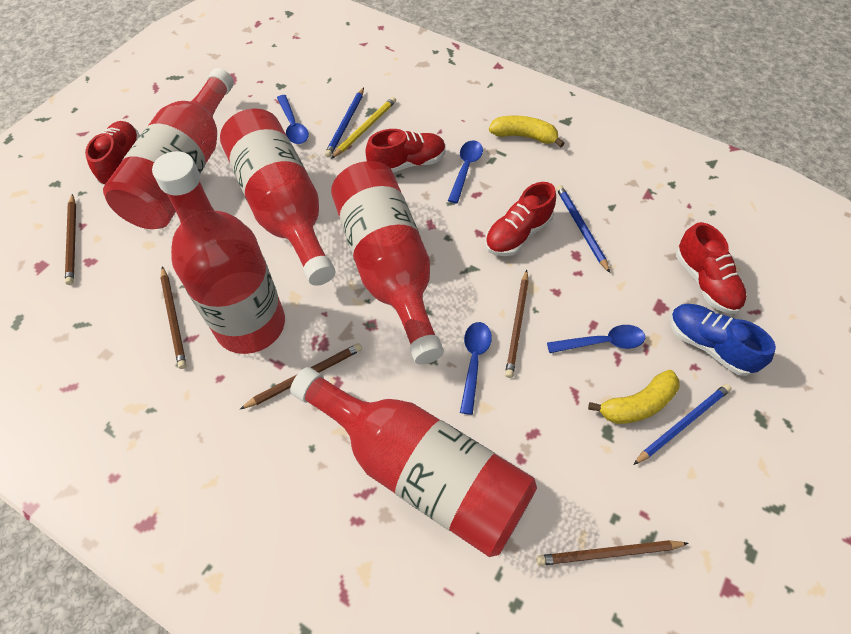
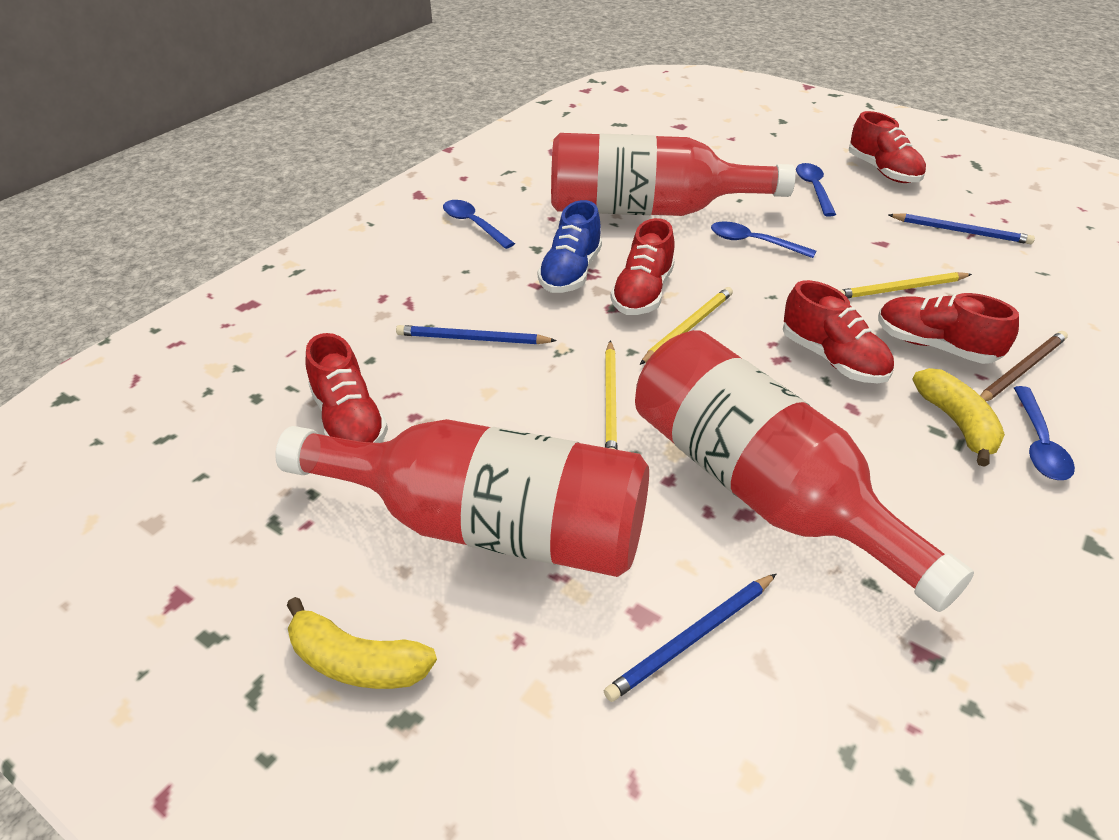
brown pencil: [65,194,76,285] [160,266,187,369] [240,343,362,409] [505,270,529,378] [536,540,688,566] = 5 -> [980,331,1068,401] = 1
red bottle: [103,68,234,229] [152,151,285,354] [220,108,335,286] [290,367,537,557] [331,161,444,365] = 5 -> [275,419,649,577] [551,133,796,216] [635,330,974,612] = 3
red shoe: [85,121,140,185] [365,129,446,173] [485,182,556,256] [676,222,747,314] = 4 -> [306,333,388,443] [610,218,675,315] [783,280,894,383] [849,111,926,183] [878,293,1019,364] = 5
yellow pencil: [331,97,396,159] = 1 -> [605,340,618,450] [639,287,733,365] [839,272,972,298] = 3

